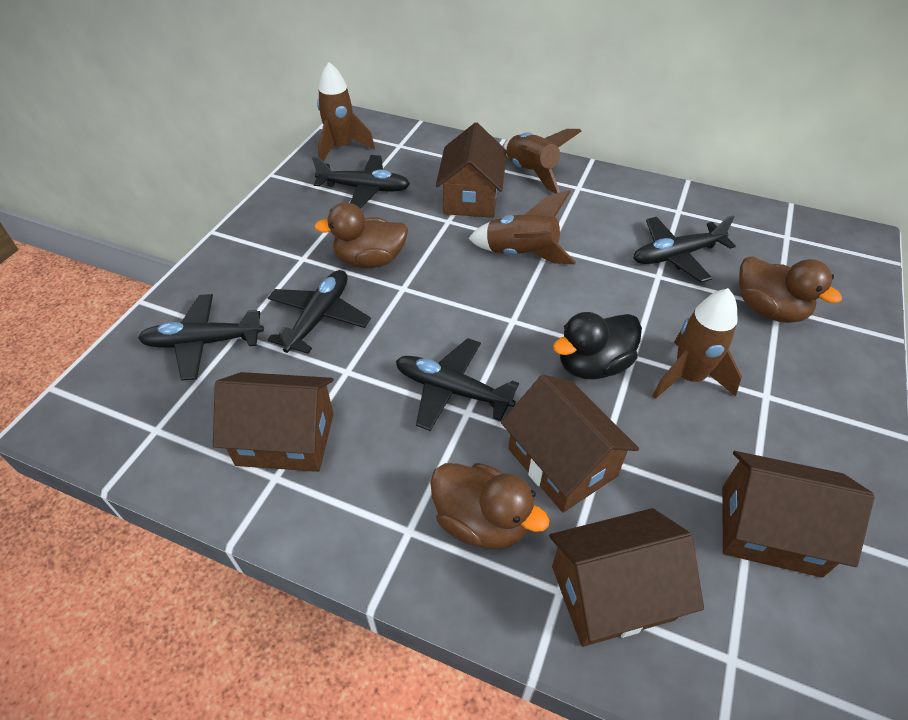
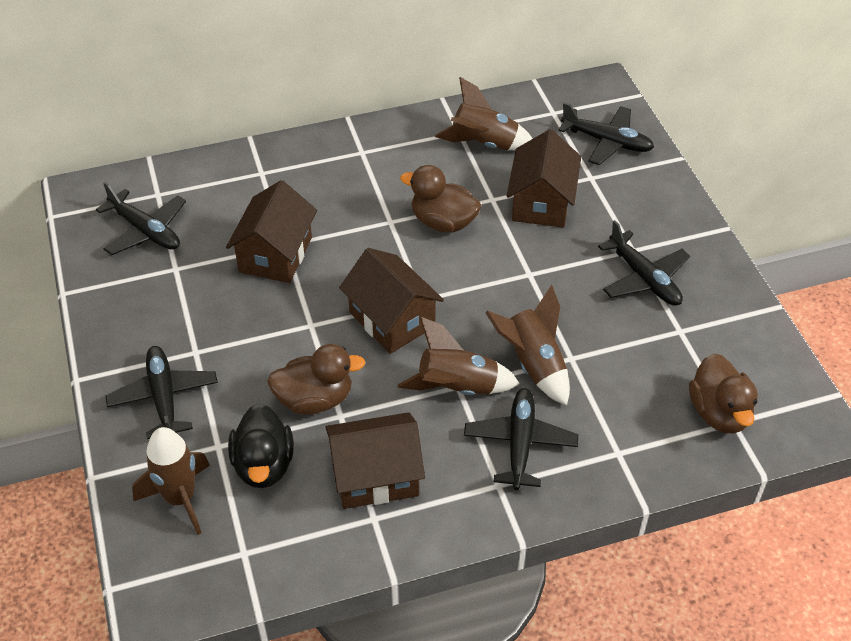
brown house: [213,372,334,472] [436,122,507,218] [501,375,639,513] [549,508,704,647] [722,451,874,578] = 5 -> [226,180,317,283] [325,412,425,509] [339,248,444,354] [507,129,581,228] = 4

